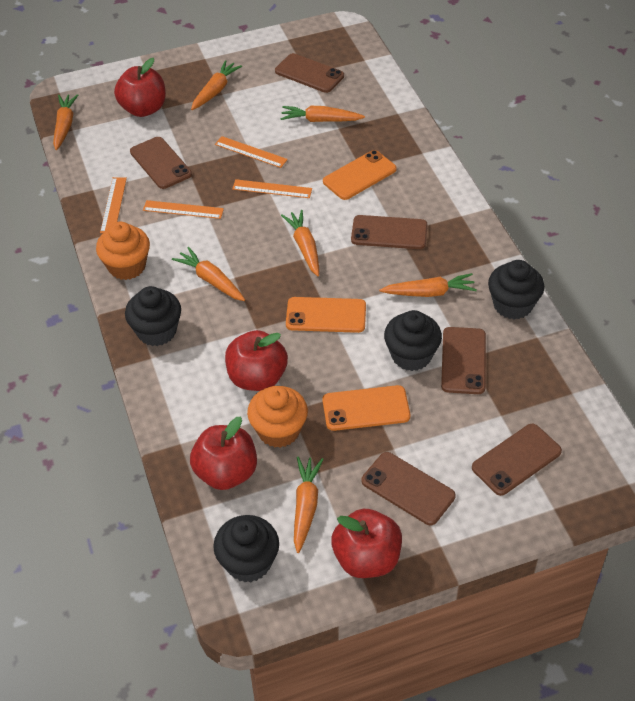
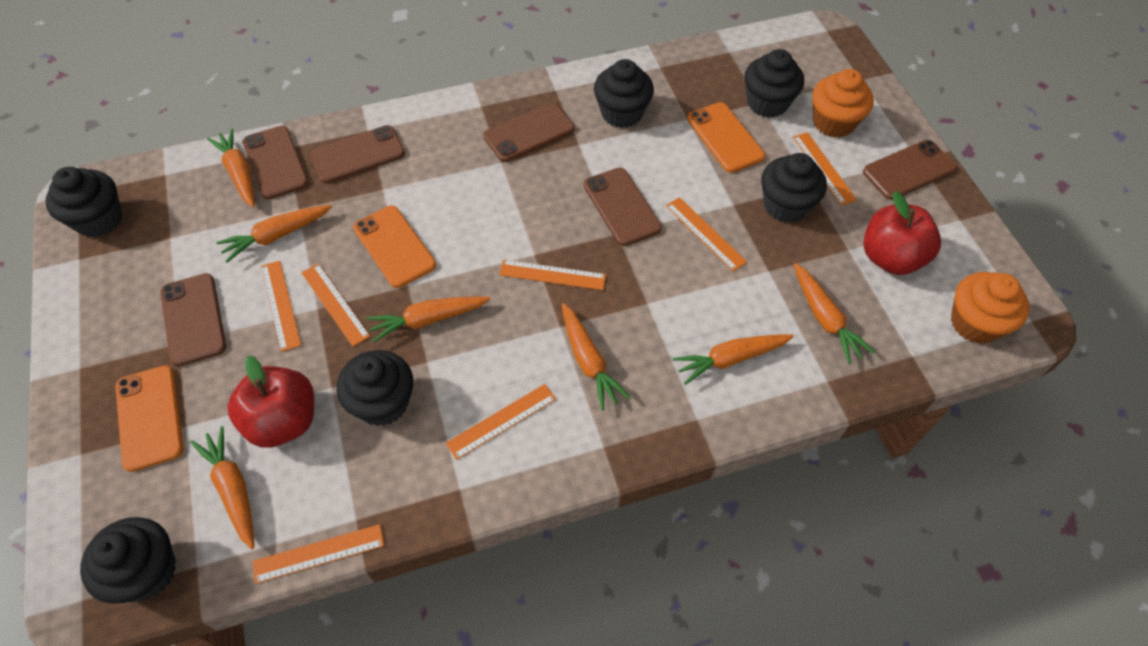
black cupcake: [125,286,181,346] [213,515,279,582] [384,310,442,371] [488,260,544,320] = 4 -> [45,167,122,237] [80,517,176,604] [337,350,413,426] [594,59,654,128] [745,49,804,118] [761,153,827,223] = 6
orange ruler: [100,177,127,233] [143,200,224,219] [215,136,288,168] [232,179,312,198] = 4 -> [252,524,384,584] [261,261,301,352] [301,264,370,346] [446,384,556,460] [499,260,606,290] [666,197,747,271] [793,132,857,205] = 7
red apple: [114,58,166,117] [190,417,257,490] [225,330,288,391] [331,509,402,578] = 4 -> [227,355,314,448] [863,191,941,275] = 2

